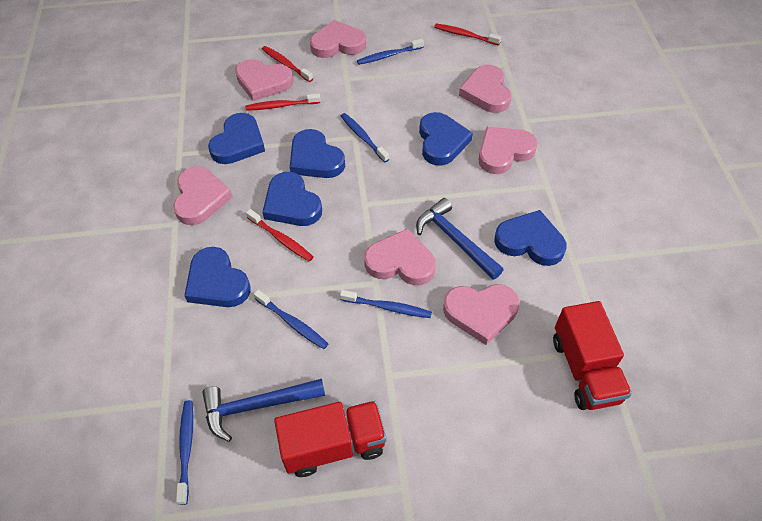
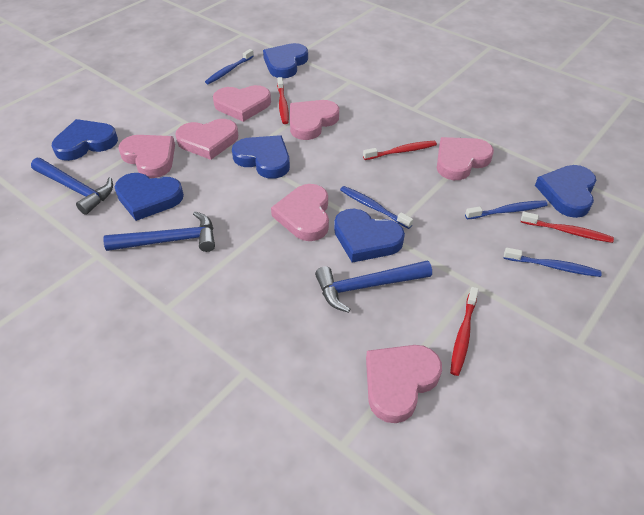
blue hammer: [202,379,325,442] [416,198,504,280] = 2 -> [31,158,113,215] [103,211,215,252] [315,260,432,313] = 3
blue toothbrush: [176,400,193,505] [254,290,328,349] [340,290,432,318] [341,113,389,162] [357,38,424,65] = 5 -> [205,49,254,84] [340,186,413,229] [465,200,548,220] [504,247,602,277] = 4
red truck: [274,401,386,477] [553,301,632,410] = 2 -> none = 0

